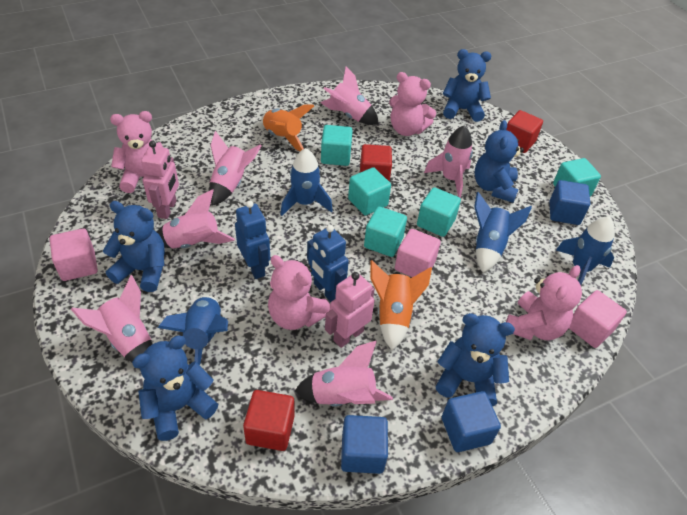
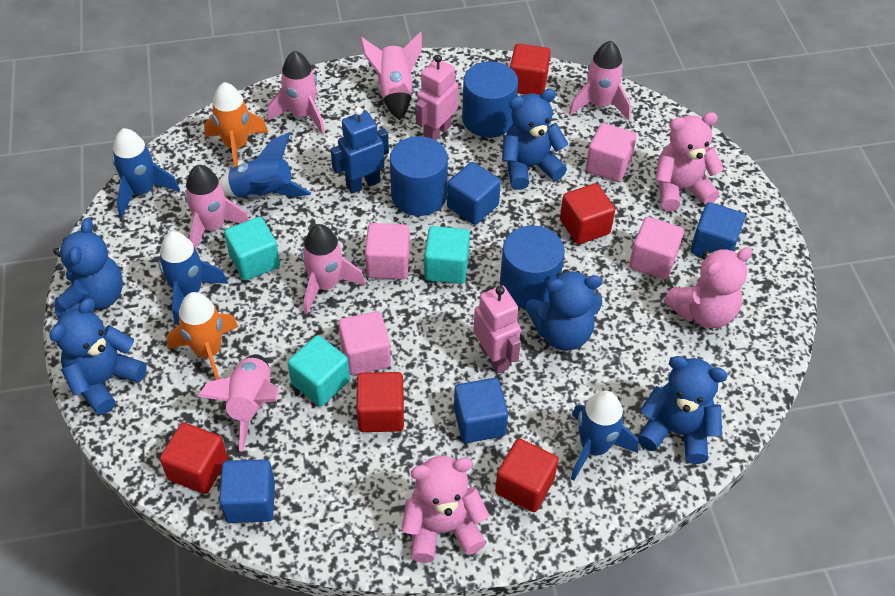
blue cube: [341,415,388,474] [442,391,501,452] [550,180,590,225] = 3 -> [219,459,275,523] [447,162,501,225] [454,378,508,443] [690,202,745,257] = 4
blue cylinder: none = 0 -> [390,136,448,216] [462,61,518,137] [500,226,565,309] = 3
blue robot: [235,200,270,279] [307,225,349,302] = 2 -> [331,107,389,193] = 1
pink cube: [50,228,98,281] [395,229,441,277] [569,290,627,348] = 3 -> [338,311,391,375] [365,223,410,279] [586,123,636,182] [629,217,684,279] = 4
pink teddy bear: [110,111,163,193] [268,255,330,330] [389,72,436,136] [506,265,582,340] = 4 -> [401,456,489,563] [655,112,724,211] [664,247,753,328] = 3
red cube: [243,390,295,451] [360,144,392,182] [506,110,543,153] = 3 -> [160,423,228,494] [356,372,404,432] [495,438,558,512] [510,44,550,95] [560,183,615,245] = 5
turquoise cube: [321,125,353,166] [348,167,391,216] [364,207,407,257] [417,187,461,237] [553,158,601,197] = 5 -> [224,217,280,281] [287,335,350,406] [424,226,470,284] = 3

